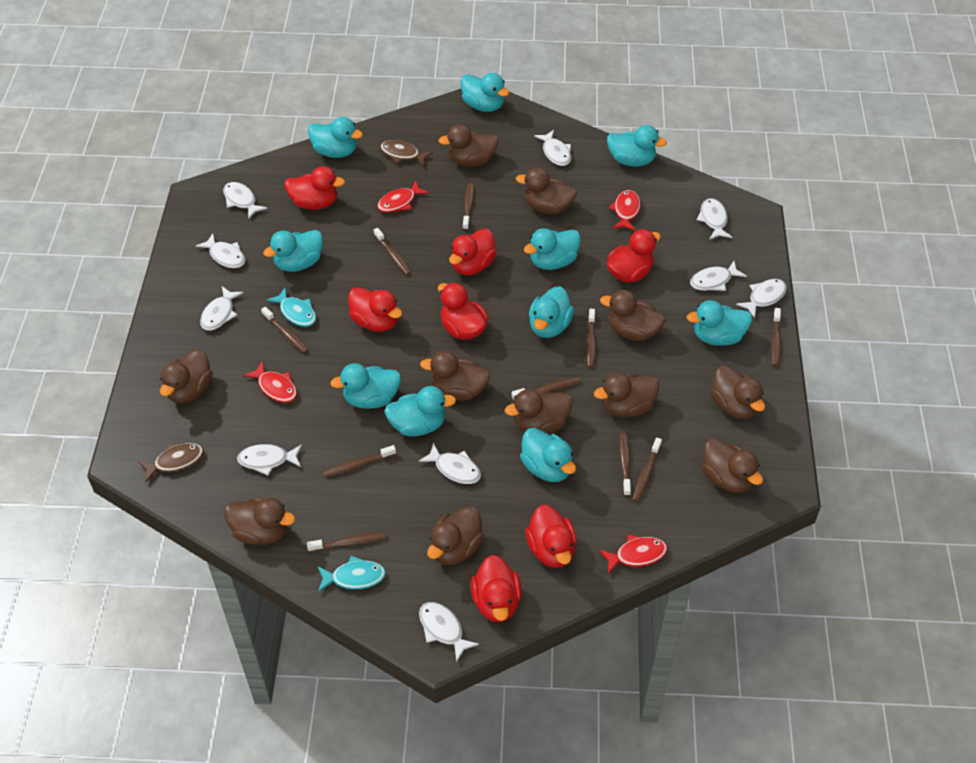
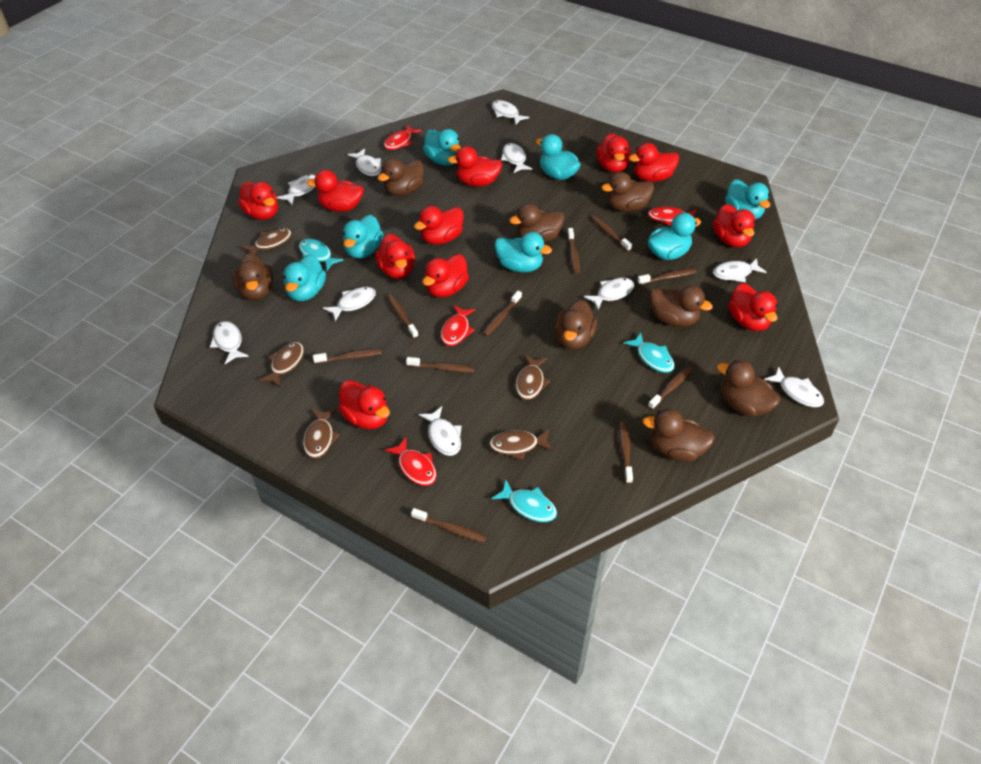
brown duck: [160,349,213,403] [224,498,295,545] [420,350,490,401] [427,506,484,565] [439,124,498,167] [505,389,573,433] [516,167,577,214] [594,373,660,417] [600,290,665,341] [702,438,763,493] [710,365,765,419] = 11 -> [232,253,273,300] [378,158,424,196] [509,203,564,243] [555,300,597,350] [601,172,654,212] [642,409,715,462] [650,286,713,327] [717,360,780,417] = 8
brown fish: [138,443,204,482] [380,140,433,166] = 2 -> [241,228,292,254] [259,342,304,387] [303,409,340,459] [489,430,553,460] [515,355,551,400] = 5
red duck: [284,166,345,210] [348,287,402,332] [438,282,488,340] [449,229,497,275] [471,555,522,622] [525,505,577,568] [607,229,661,283] = 7 -> [238,182,278,220] [306,170,364,212] [338,380,390,429] [375,234,415,279] [414,206,463,245] [422,254,469,297] [447,146,503,187] [596,133,631,173] [629,143,679,182] [713,204,755,247] [728,283,778,331] = 11
turquoise duck: [263,230,323,272] [308,117,363,158] [330,363,401,409] [384,386,456,437] [461,73,509,112] [520,428,576,482] [524,228,581,270] [529,286,574,338] [607,125,667,167] [687,300,752,346] = 10 -> [283,254,326,301] [343,215,383,258] [423,129,461,165] [495,232,552,273] [536,134,581,180] [648,213,701,260] [725,179,770,219] = 7
turquoise fish: [267,288,316,327] [317,556,386,592] = 2 -> [299,239,344,271] [491,479,557,522] [623,333,675,373] = 3

